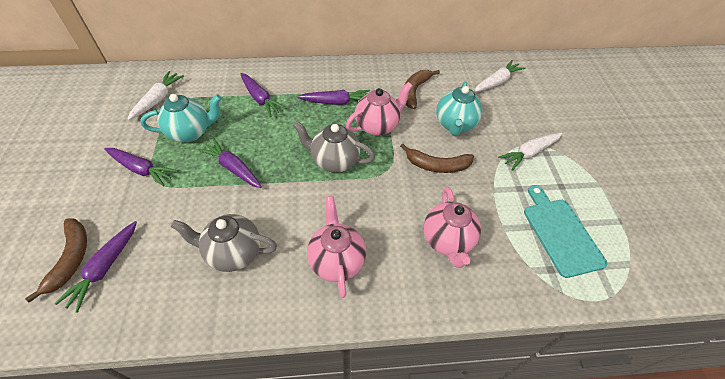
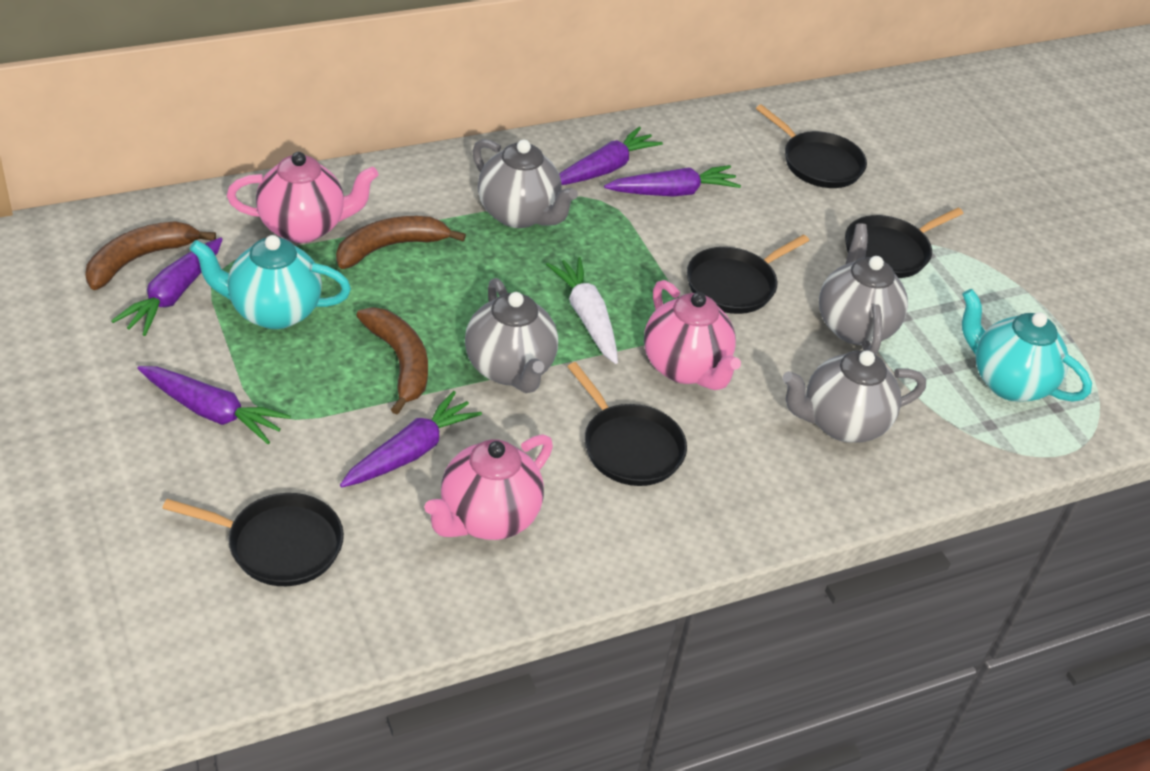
black pan: none = 0 -> [162,493,344,586] [567,362,687,486] [687,235,809,314] [756,104,867,188] [845,208,963,278] = 5
grey teapot: [171,214,277,272] [293,121,375,173] = 2 -> [465,278,558,393] [472,139,578,228] [782,350,926,443] [819,224,908,355] = 4
turquoise cutting board: [524,185,608,278] = 1 -> none = 0
white carrot: [128,71,184,120] [474,60,525,92] [498,133,562,171] = 3 -> [546,257,618,364] = 1

